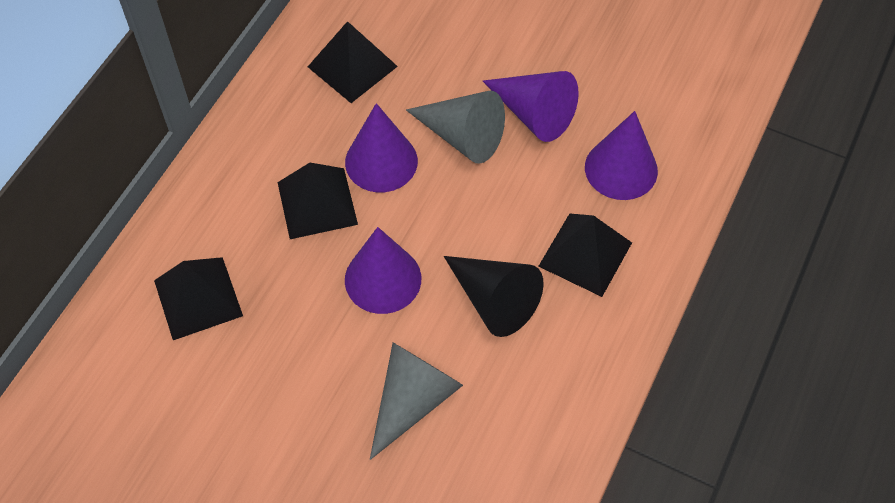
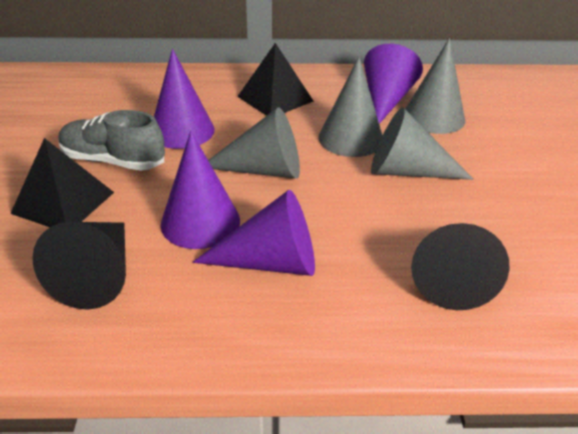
black cone: [444,256,544,337] = 1 -> [32,222,126,310] [411,223,510,310] = 2
black pyramid: [154,257,243,340] [278,163,358,239] [308,21,398,103] [538,214,632,297] = 4 -> [10,138,114,227] [237,43,314,116] = 2
grey cone: [370,343,463,460] [406,90,505,164] = 2 -> [208,107,300,179] [319,56,383,157] [371,107,474,180] [406,38,465,134] = 4
grey shoe: none = 0 -> [58,110,165,171] = 1

